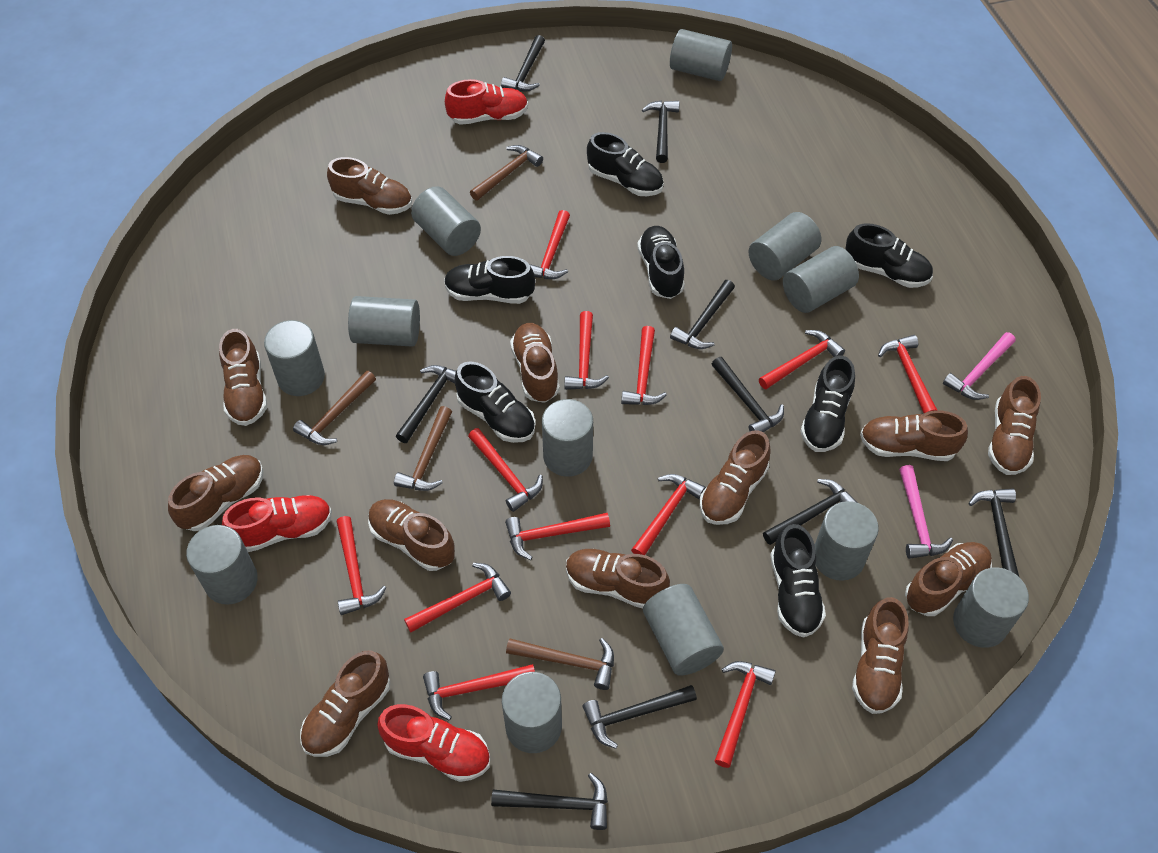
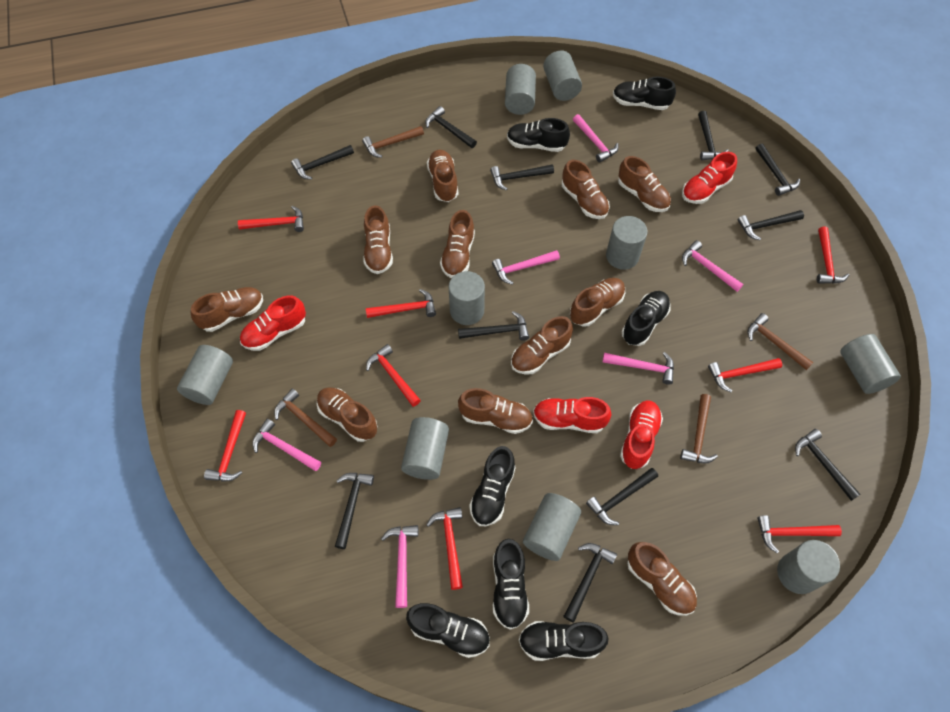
black hammer: [396,365,456,443] [491,773,608,830] [501,35,545,92] [582,685,697,749] [642,101,680,163] [670,280,735,349] [712,357,784,432] [763,479,858,545] [969,488,1019,577] = 9 -> [291,145,354,180] [335,473,374,549] [425,106,477,148] [458,311,529,341] [490,165,554,191] [563,543,617,622] [586,468,658,525] [698,111,728,160] [738,210,804,240] [755,144,800,196] [795,429,861,501] = 11
brown shoe: [168,455,264,531] [219,329,267,426] [300,651,390,757] [327,157,412,215] [368,499,455,571] [510,323,560,403] [566,549,670,609] [699,430,771,525] [852,597,908,714] [860,410,968,461] [905,542,992,616] [988,376,1041,475] = 12 -> [191,287,263,332] [317,387,378,442] [363,205,393,274] [427,150,458,202] [440,210,475,278] [458,388,533,434] [511,316,573,375] [562,160,610,219] [570,278,625,327] [618,156,671,212] [627,542,697,616] = 11
grey cylinder: [186,525,258,605] [264,320,325,396] [348,296,420,347] [411,186,481,256] [502,672,562,753] [542,399,593,477] [643,584,724,676] [670,29,732,81] [748,212,821,281] [783,246,859,313] [815,501,879,581] [953,567,1029,648] = 12 -> [177,345,233,405] [401,417,449,480] [449,271,485,325] [505,64,536,115] [523,493,581,561] [543,50,582,101] [606,216,647,270] [777,540,840,594] [840,334,901,394] = 9
pink hammer: [899,465,953,559] [943,332,1016,400] = 2 -> [252,419,321,471] [381,525,418,608] [492,250,560,285] [573,114,618,163] [602,352,674,385] [682,240,743,292] = 6
red hammer: [337,516,386,615] [404,563,511,632] [423,664,535,720] [468,428,543,512] [505,513,610,560] [529,210,570,279] [564,311,609,390] [621,326,667,405] [631,474,706,555] [715,661,776,768] [759,330,845,389] [878,335,937,413] = 12 -> [204,410,246,481] [238,206,304,232] [366,289,436,318] [366,344,421,407] [427,507,463,590] [708,358,782,392] [757,515,842,553] [817,227,849,284] = 8
red shoe: [222,495,332,552] [377,704,490,782] [445,79,528,125] = 3 -> [240,295,306,351] [533,397,612,433] [620,400,663,469] [682,152,737,204] = 4

